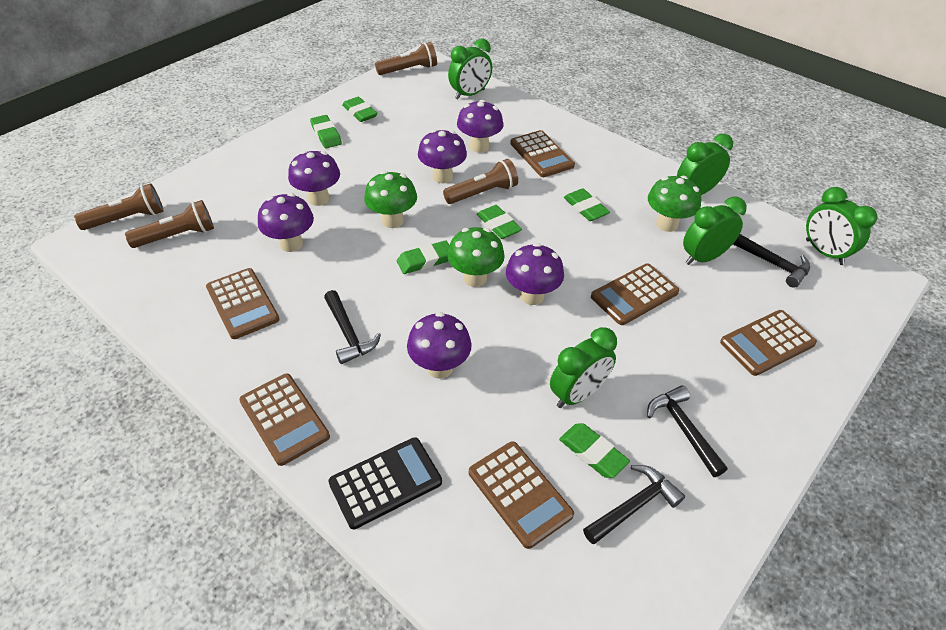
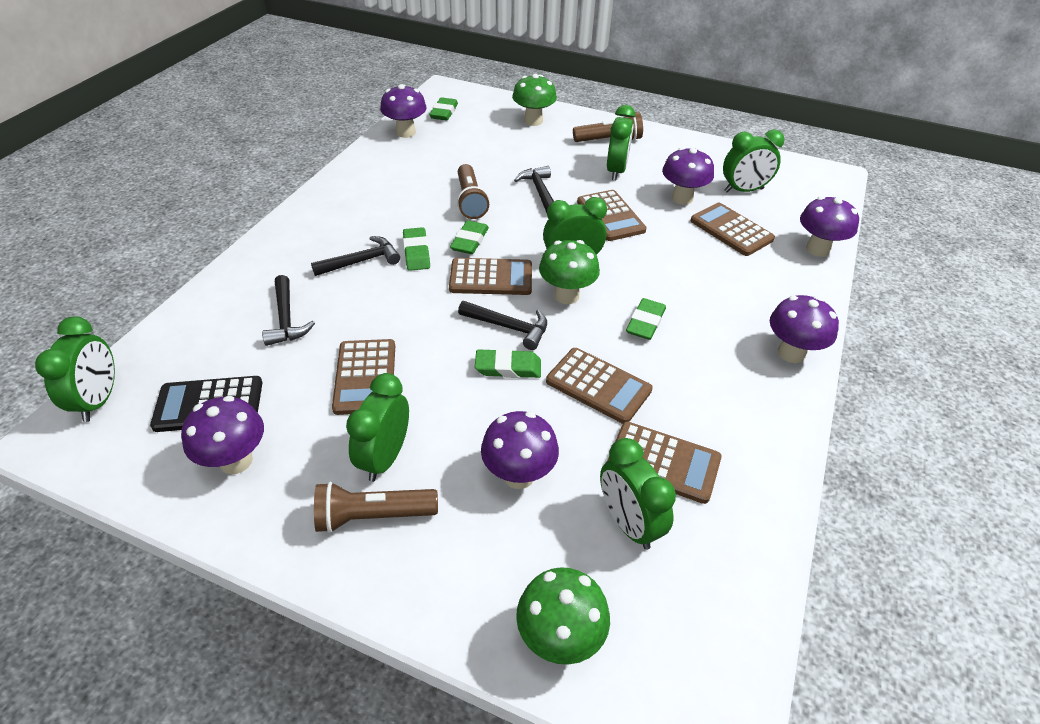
brown flashlight: [74,183,163,230] [125,200,214,248] [375,42,437,75] [443,159,518,204] = 4 -> [314,482,438,533] [457,164,489,219] [573,111,643,142] = 3
green clock: [448,38,492,100] [550,327,617,408] [677,134,733,195] [683,196,747,265] [806,187,878,265] = 5 -> [35,317,115,422] [346,373,409,482] [543,197,607,255] [600,438,676,550] [607,105,635,181] [723,129,785,192] = 6
green eraser: [310,115,342,148] [342,97,378,122] [397,240,450,274] [477,205,522,239] [559,423,630,478] [564,189,610,221] = 6 -> [403,227,430,271] [429,97,458,121] [450,220,489,254] [475,349,541,378] [626,298,666,340] = 5

